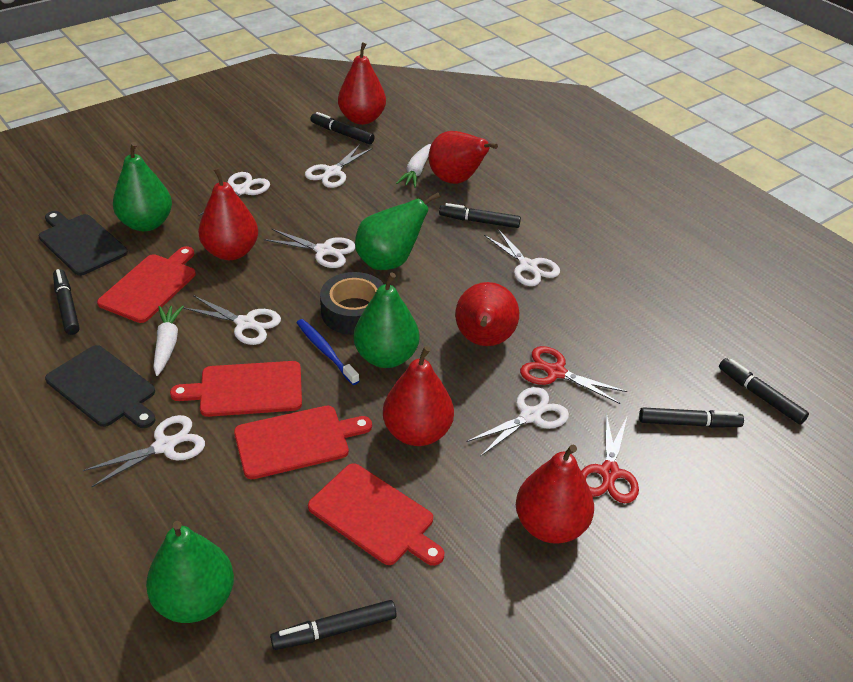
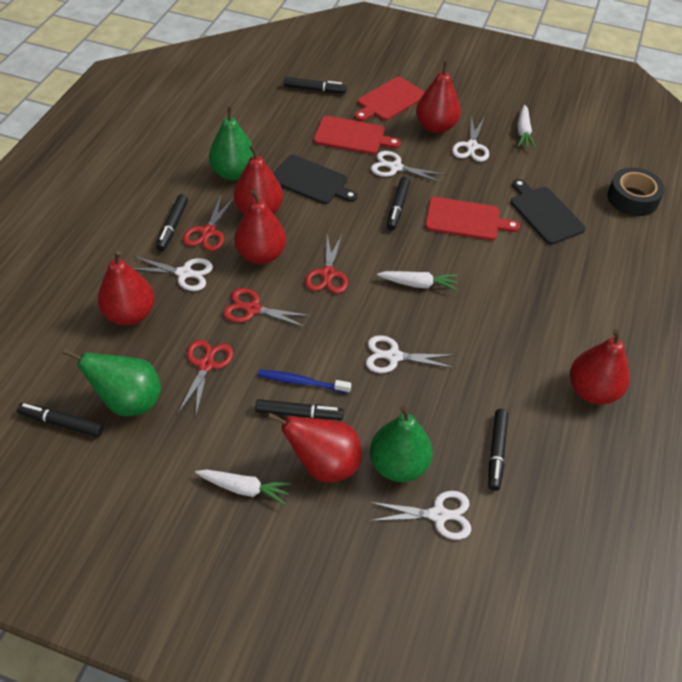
green pear: [113,142,172,231] [146,521,234,623] [354,273,419,368] [355,192,440,270] = 4 -> [62,349,161,416] [209,106,254,181] [370,406,433,482] = 3
red cutting board: [97,246,196,323] [170,361,302,417] [234,406,372,479] [308,463,444,566] = 4 -> [314,116,401,154] [355,77,425,121] [425,197,520,240] = 3
red scissors: [520,346,627,404] [581,413,639,503] = 2 -> [178,340,233,415] [183,196,234,251] [223,288,312,328] [305,234,348,294] = 4
white carrot: [153,305,184,376] [396,144,431,188] = 2 -> [195,470,292,505] [377,271,457,290] [517,105,536,148] = 3
white scissors: [83,415,205,487] [183,295,281,345] [198,172,270,216] [264,229,355,268] [305,145,373,188] [467,387,569,457] [484,229,560,286] = 7 -> [133,256,213,291] [366,335,455,373] [369,491,471,540] [371,151,446,183] [452,115,489,162] = 5

